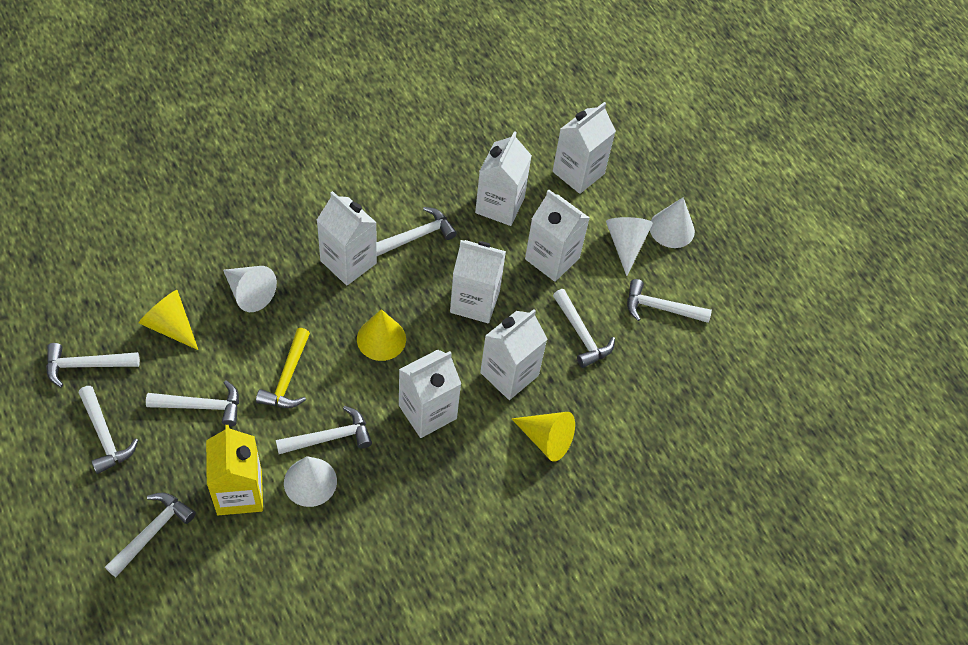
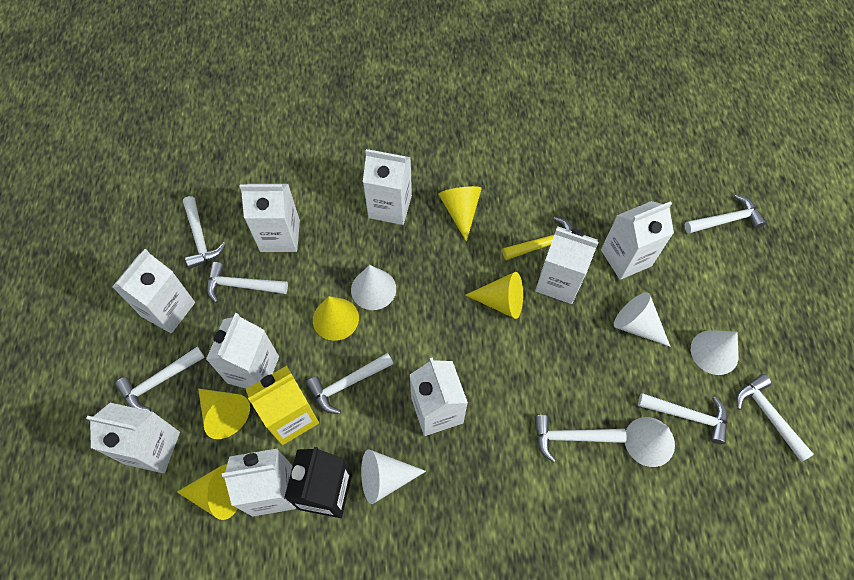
black carton: none = 0 -> [284,447,352,518] = 1
white carton: [317,191,377,286] [399,350,461,438] [450,240,506,323] [475,131,532,226] [480,309,547,400] [525,190,590,282] [553,102,616,194] = 7 -> [86,403,180,473] [112,249,195,333] [206,313,279,389] [222,448,296,517] [239,184,300,252] [363,149,412,225] [410,357,468,436] [535,227,599,304] [601,201,674,280] = 9
white cone: [223,266,277,312] [284,456,337,507] [606,217,653,276] [650,197,695,248] = 4 -> [351,265,396,310] [361,449,426,504] [614,293,671,347] [625,417,675,467] [691,330,739,375] = 5
yellow cone: [139,290,198,350] [357,309,406,361] [511,412,575,462] = 3 -> [177,464,238,520] [198,388,250,439] [313,296,359,341] [438,186,482,242] [465,272,523,319] = 5

